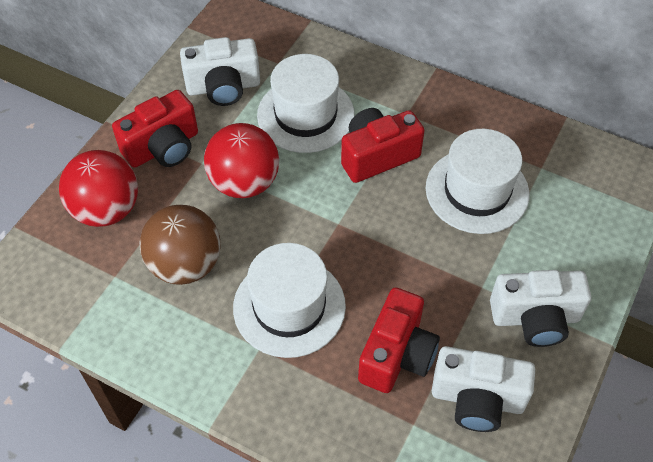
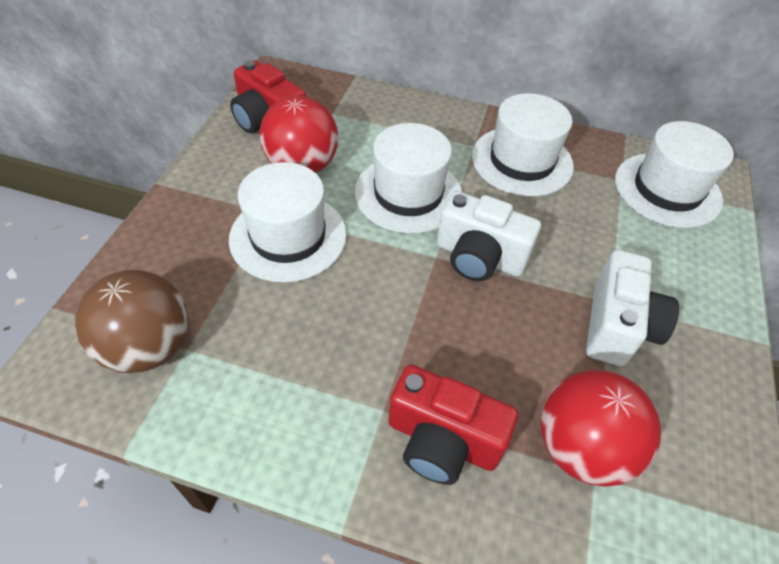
red camera: [112,90,198,168] [341,108,425,183] [358,288,440,393] = 3 -> [230,60,306,133] [389,365,518,485] = 2
white camera: [180,37,260,106] [432,346,535,432] [490,270,591,347] = 3 -> [437,191,541,281] [586,250,679,366] = 2
white hat: [233,243,346,358] [257,54,354,153] [426,129,529,234] = 3 -> [229,162,347,283] [355,123,462,234] [472,93,574,197] [615,121,734,228] = 4

